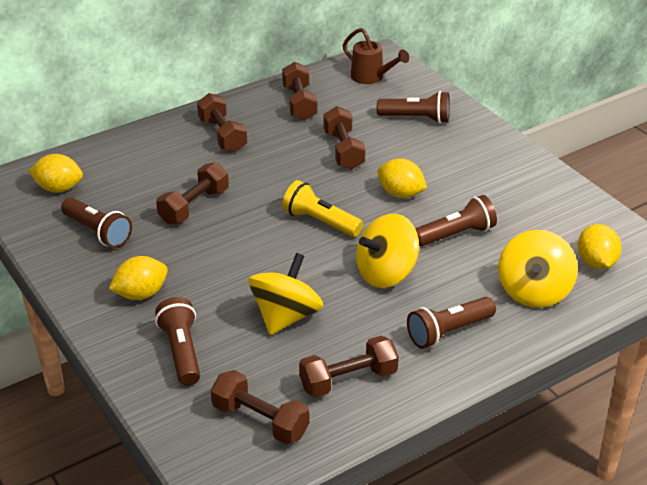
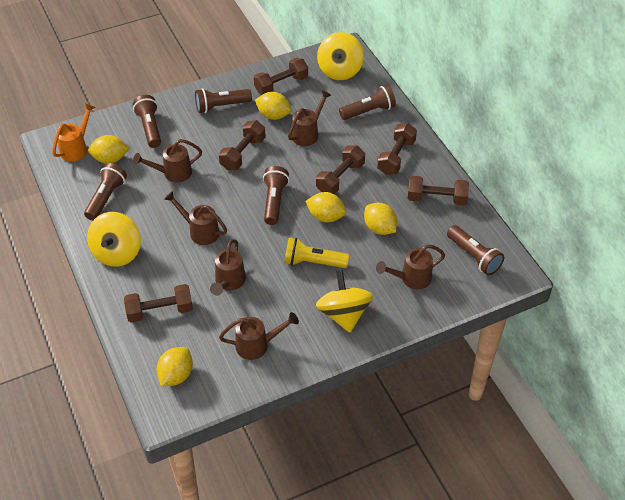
brown flashlight: [61,198,132,248] [155,297,200,386] [377,91,450,124] [407,297,496,349] [415,195,497,247] = 5 -> [84,163,127,220] [133,95,161,148] [195,88,252,113] [263,166,289,225] [339,85,396,120] [447,225,504,275] = 6
brown watering can: [343,28,409,84] = 1 -> [133,139,202,182] [164,191,227,245] [210,239,246,296] [219,312,299,360] [288,90,331,146] [376,244,445,289] = 6
orange watering can: none = 0 -> [52,103,95,162] = 1
yellow lemon: [29,154,83,192] [109,256,168,300] [378,159,427,198] [578,224,622,269] = 4 -> [88,135,130,164] [157,347,193,387] [255,92,291,120] [305,192,346,222] [364,203,397,235] = 5

